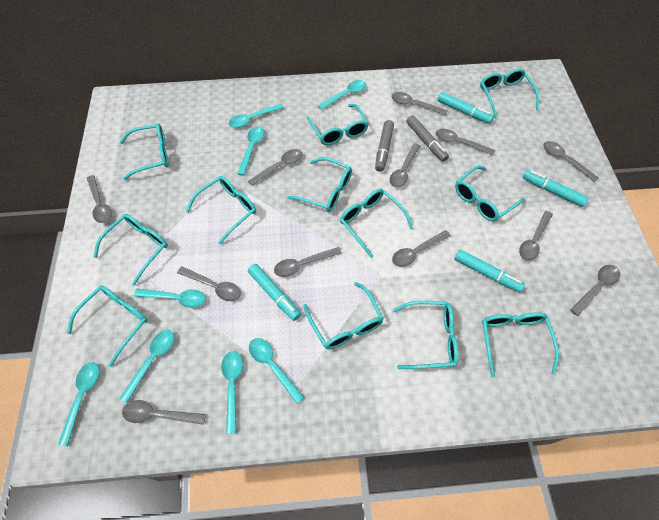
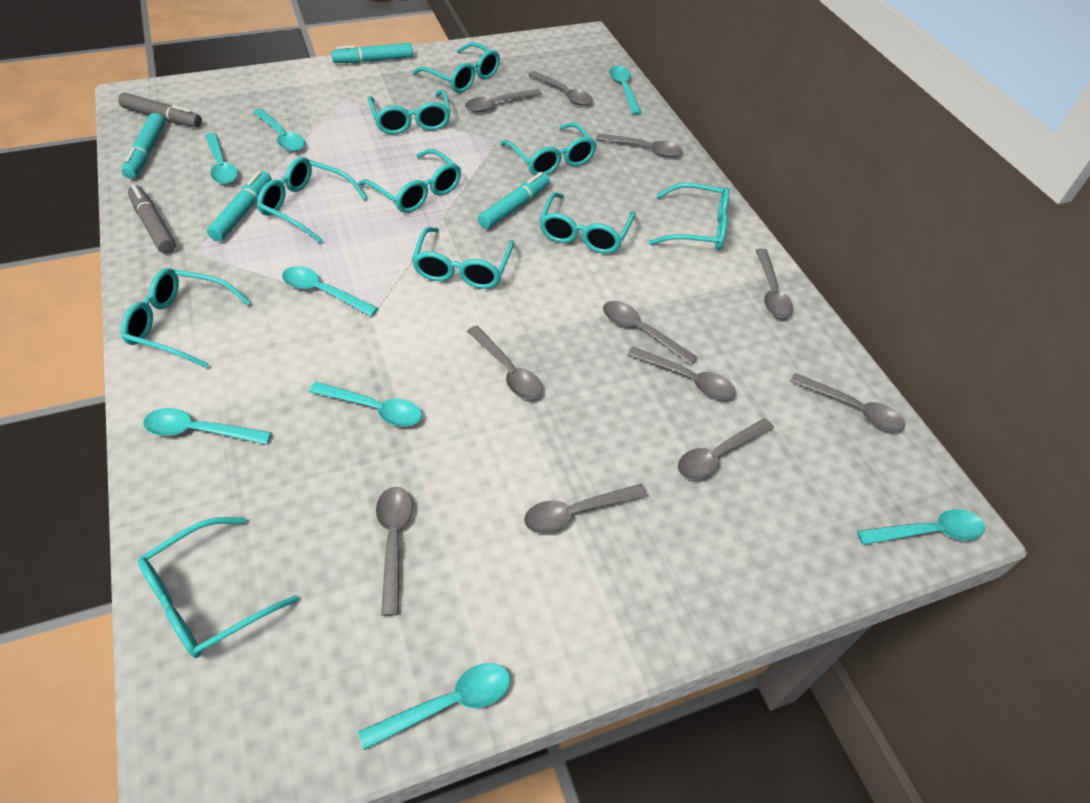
grey spoon: [87,175,112,223] [122,400,206,425] [177,266,241,301] [248,149,302,186] [274,247,342,277] [390,143,420,188] [391,92,448,115] [392,230,451,267] [436,129,495,155] [519,211,553,261] [544,141,599,182] [570,265,620,316] = 12 -> [376,487,413,616] [465,89,542,112] [467,326,542,399] [524,484,648,534] [528,71,593,106] [596,133,682,157] [603,301,698,365] [627,346,736,399] [678,418,774,480] [756,249,793,318] [790,373,905,431] = 11
turquoise glasses: [67,285,148,367] [93,214,168,286] [120,124,169,180] [186,176,256,244] [287,157,352,212] [304,282,384,349] [306,104,368,145] [340,189,413,258] [393,301,459,369] [455,166,525,222] [480,68,539,118] [482,312,559,378] = 12 -> [121,268,251,368] [138,517,298,658] [257,157,368,243] [359,149,461,213] [368,90,451,134] [412,227,514,289] [413,42,500,93] [501,122,597,175] [539,192,636,254] [649,183,729,250] = 10

